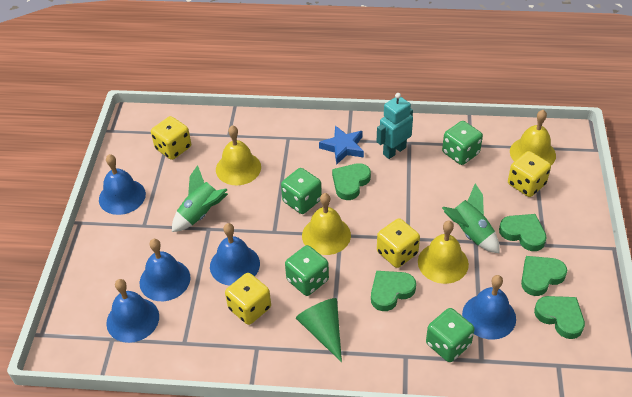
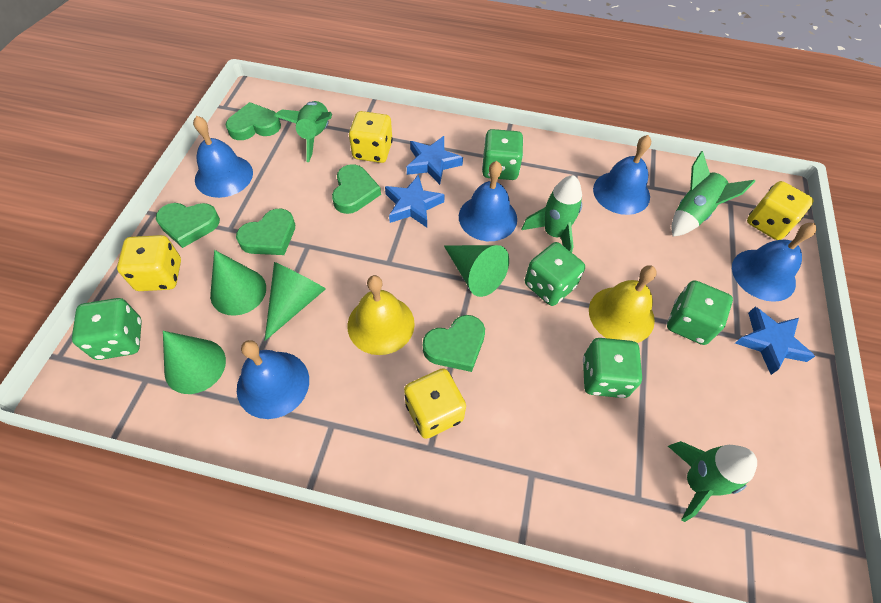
blue star: [319,126,364,165] = 1 -> [385,175,445,228] [407,136,463,185] [735,307,815,375] = 3
green cone: [296,298,342,362] = 1 -> [163,331,226,394] [210,250,266,316] [265,262,326,341] [444,245,509,297] = 4
green dice: [281,168,322,214] [285,245,329,296] [426,308,475,362] [442,121,483,165] = 4 -> [72,298,142,360] [482,129,523,180] [525,242,585,306] [583,338,642,398] [667,280,733,345] = 5
green rocket: [172,165,228,232] [442,183,499,253] = 2 -> [274,101,332,162] [522,175,582,252] [668,441,757,522] [671,151,755,237] = 4
turquoise robot: [376,93,413,159] = 1 -> none = 0
yellow bell: [216,125,261,185] [302,193,351,255] [418,221,469,284] [510,110,556,165] = 4 -> [347,275,415,355] [589,265,657,343] = 2

